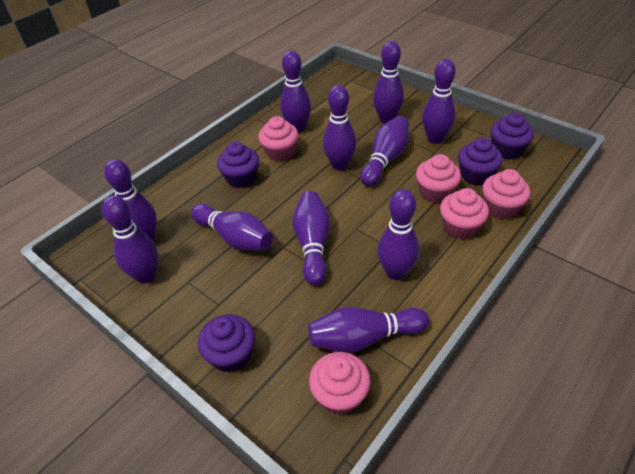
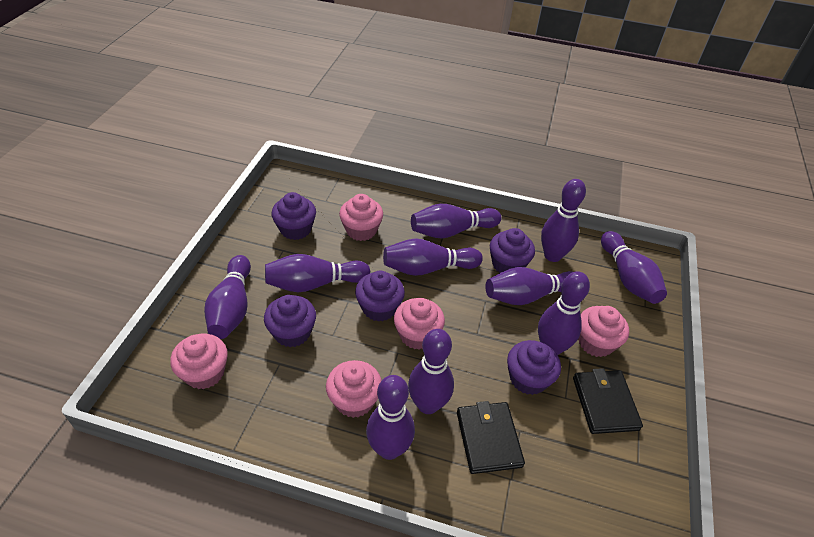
black wallet: none = 0 -> [457,401,525,474] [573,368,643,434] = 2
purple bowling pin: [102,195,158,283] [104,159,157,241] [191,203,273,251] [280,50,311,133] [292,191,330,285] [308,307,429,353] [323,85,357,170] [360,116,409,186] [373,41,404,123] [377,189,419,280] [422,59,456,144] = 11 -> [204,255,251,339] [265,254,370,292] [366,375,415,460] [383,238,483,276] [408,329,454,414] [411,204,501,239] [485,267,572,305] [538,271,590,355] [541,179,586,262] [601,231,667,304] = 10
purple cupcake: [198,314,255,372] [217,141,259,188] [458,137,503,185] [490,113,534,159] = 4 -> [264,295,316,347] [272,192,316,240] [355,271,405,322] [490,228,535,273] [507,340,561,395] = 5

